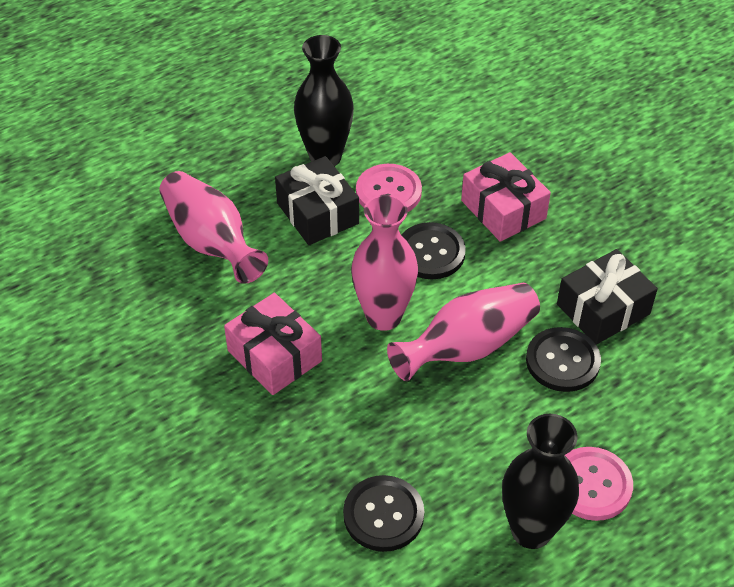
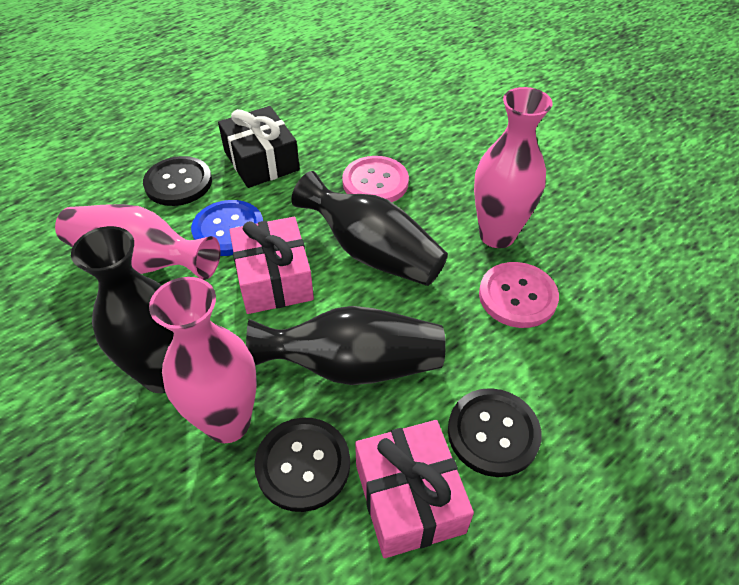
black gift: [275,156,359,245] [557,249,658,345] = 2 -> [218,106,300,188] = 1
black vase: [294,35,354,166] [502,414,579,549] = 2 -> [71,226,174,393] [246,306,446,385] [291,171,448,286] = 3
blue button: none = 0 -> [191,200,263,256] = 1

